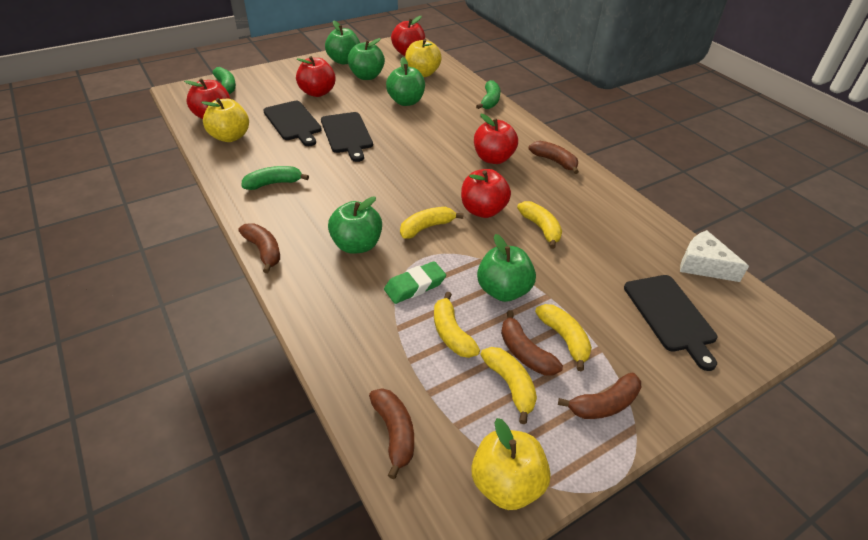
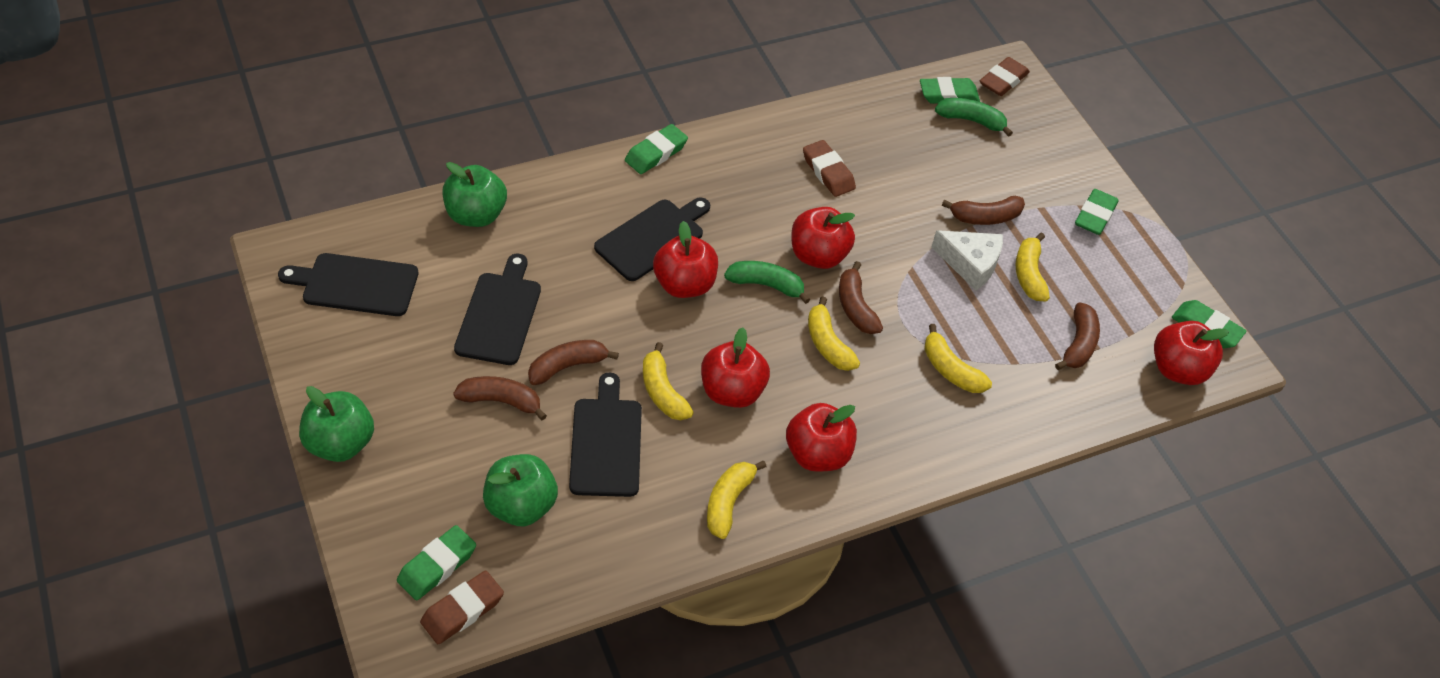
black cutting board: [263,101,322,146] [321,112,373,162] [624,275,717,371] = 3 -> [278,253,418,316] [454,254,541,365] [569,372,642,497] [594,198,710,281] = 4
brown eraser: none = 0 -> [420,571,504,644] [803,140,856,197] [980,57,1030,96] = 3
green apple: [325,21,360,65] [328,196,382,254] [347,38,385,80] [386,57,425,106] [477,234,536,302] = 5 -> [299,386,374,462] [442,162,507,227] [483,454,558,526] = 3
green banana: [212,67,236,94] [241,166,309,190] [476,80,501,109] = 3 -> [724,261,810,304] [935,98,1013,137] = 2
green eraser: [384,261,446,304] = 1 -> [397,525,476,600] [625,124,688,174] [920,77,980,104] [1075,189,1119,235] [1172,300,1247,348] = 5
yellow apple: [201,98,249,142] [405,39,441,77] [471,418,551,510] = 3 -> none = 0

